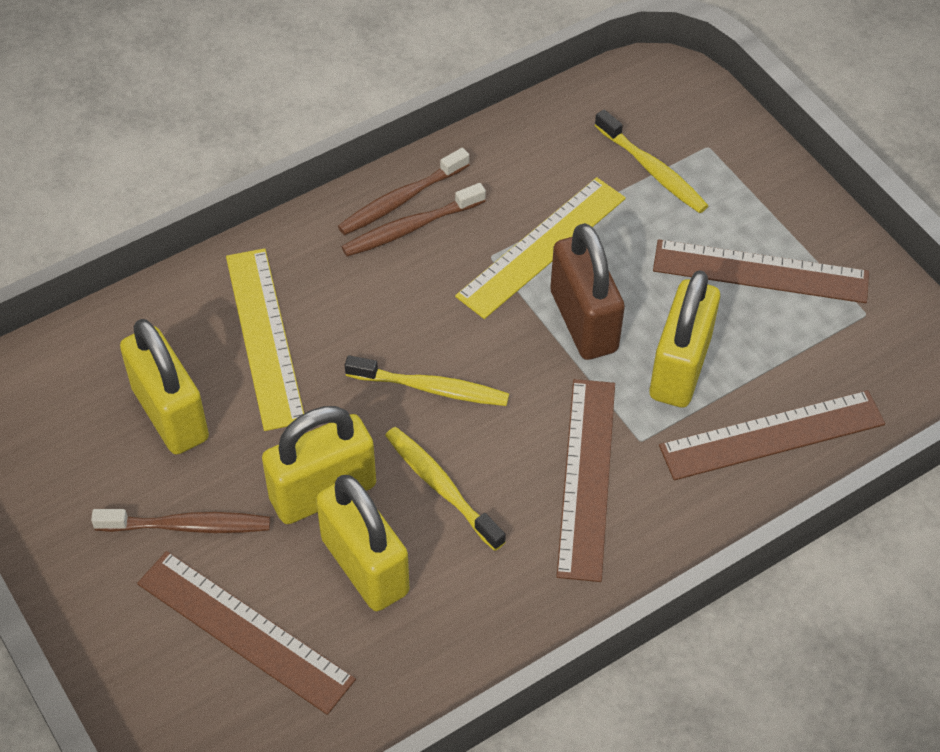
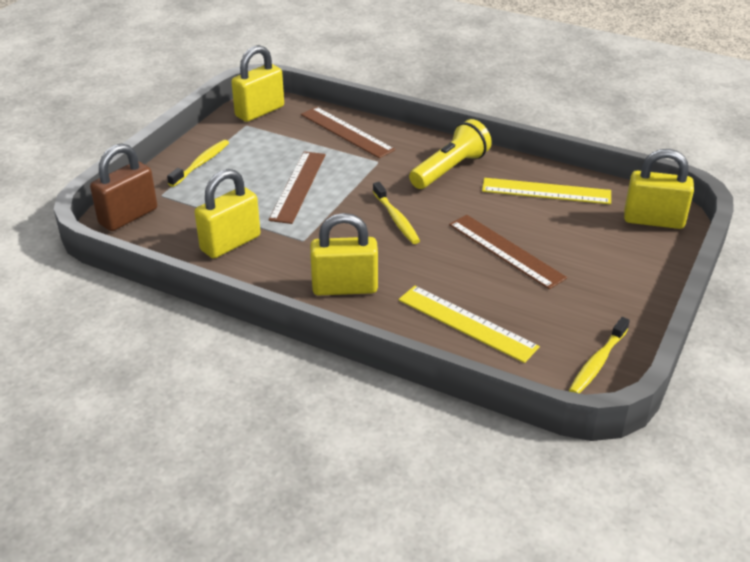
brown ruler: [137,551,356,715] [556,379,615,582] [653,239,869,303] [659,390,885,480] = 4 -> [268,151,325,224] [301,107,395,158] [449,215,567,289] = 3
brown toothbrush: [91,509,270,533] [338,148,469,235] [342,183,486,257] = 3 -> none = 0
yellow flashlight: none = 0 -> [409,119,492,189] = 1

